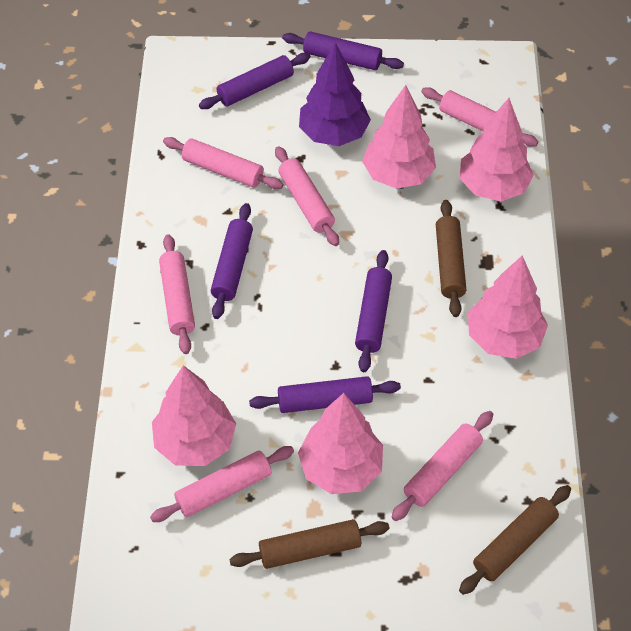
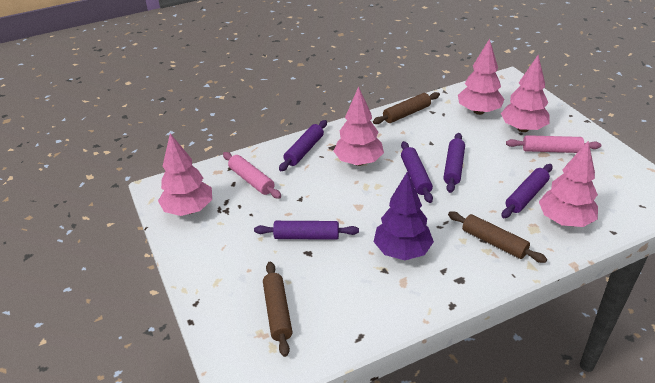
pink rolling pin: [150,446,294,522] [159,234,195,354] [163,137,283,189] [275,146,339,246] [391,411,493,521] [421,87,538,147] = 6 -> [223,152,281,199] [506,135,601,153] = 2

